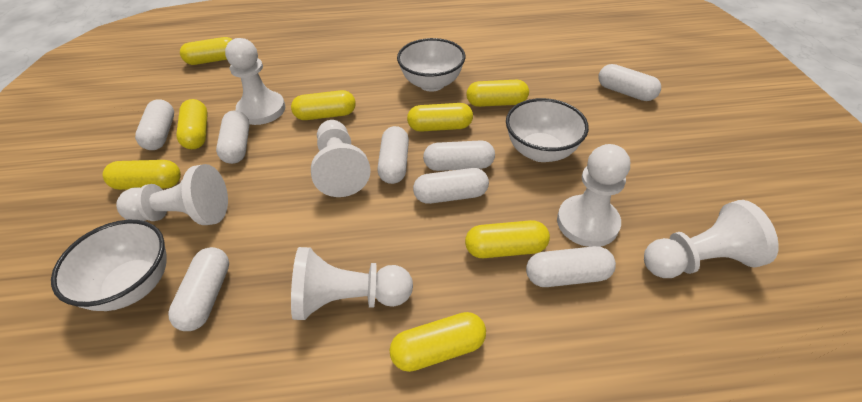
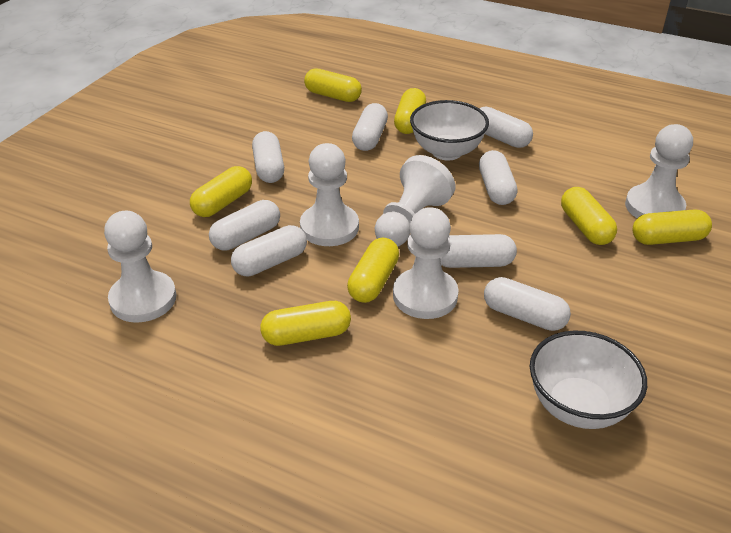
white bowl: [51,220,167,311] [397,38,466,92] [506,98,589,162] = 3 -> [410,100,489,161] [530,331,647,429] = 2
white pawn: [116,164,228,225] [225,38,286,125] [291,247,413,320] [311,120,371,197] [557,144,630,247] [644,200,779,278] = 6 -> [104,211,177,323] [300,143,359,246] [374,155,455,247] [393,207,459,319] [625,124,693,218] = 5
yellow capsule: [103,160,181,190] [176,99,208,149] [180,37,233,65] [291,90,356,120] [389,312,486,372] [407,103,473,132] [465,220,550,258] [466,80,529,107] = 8 -> [190,166,252,217] [260,301,351,346] [304,68,362,102] [347,237,399,303] [394,88,426,134] [561,187,617,245] [633,209,712,245] = 7

